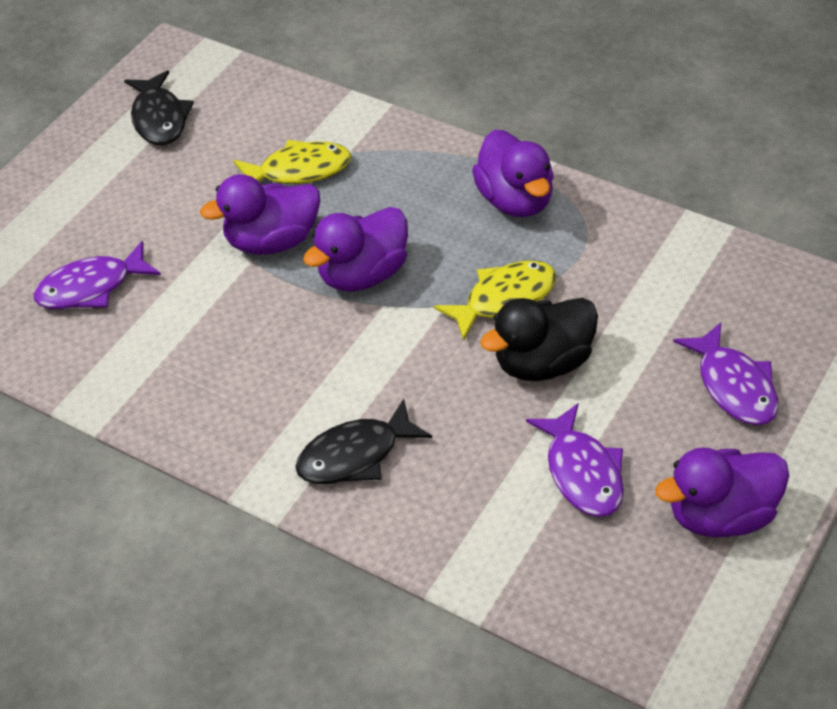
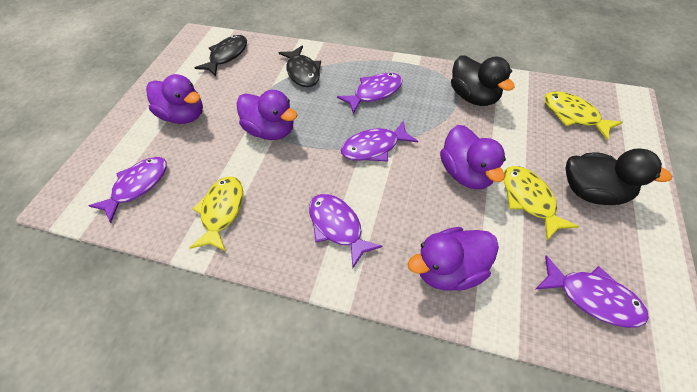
black duck: [480,298,598,381] = 1 -> [451,55,515,106] [566,148,672,205] = 2
purple fish: [34,241,161,309] [526,403,624,517] [673,322,778,425] = 3 -> [89,157,167,223] [309,194,383,269] [337,73,402,114] [341,120,418,161] [536,255,649,328] = 5
yellow fish: [233,140,351,184] [434,260,556,341] = 2 -> [189,176,243,251] [504,166,579,240] [544,91,623,141] = 3

